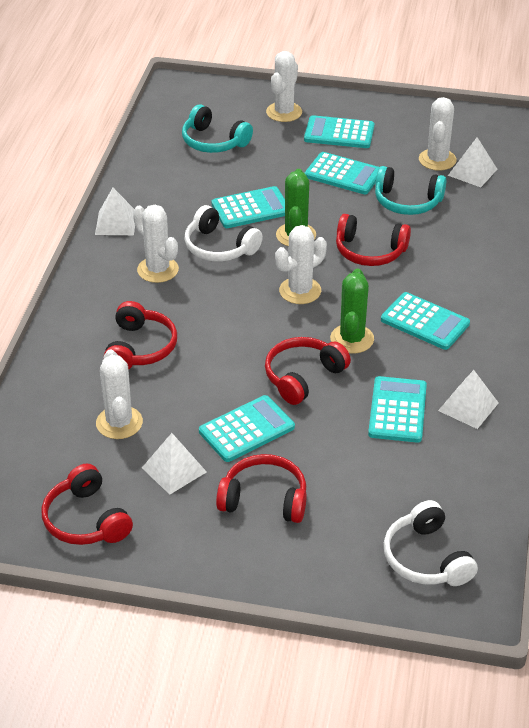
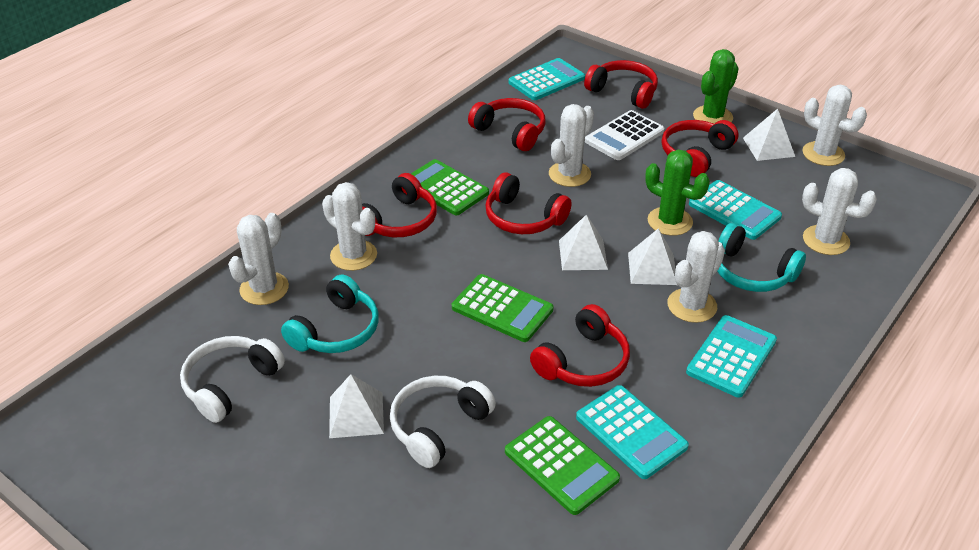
green calculator: none = 0 -> [411,159,489,215] [452,274,554,342] [505,416,620,515] = 3
red headphones: [42,464,133,545] [103,301,177,370] [216,454,307,523] [265,337,351,405] [336,214,411,266] = 5 -> [362,173,437,237] [468,98,545,151] [485,172,572,234] [530,304,630,387] [584,60,658,109] [662,120,738,177] = 6
turquoise calculator: [199,395,295,462] [211,186,285,228] [304,115,374,148] [305,152,380,194] [368,376,427,443] [381,292,470,350] = 6 -> [509,58,585,100] [576,385,689,479] [686,315,777,398] [689,180,782,240] = 4
white cactus: [96,349,143,439] [133,205,179,283] [266,51,302,122] [275,225,327,304] [419,97,457,171] = 5 -> [228,213,289,305] [322,182,377,271] [549,104,594,187] [667,231,725,323] [802,168,877,255] [803,85,867,166] = 6
white calculator: none = 0 -> [585,110,665,160] = 1

